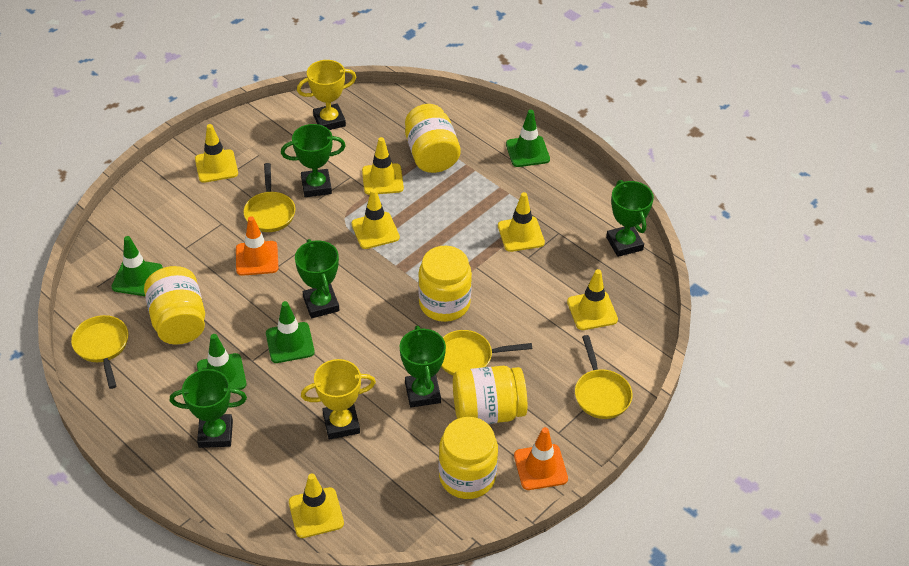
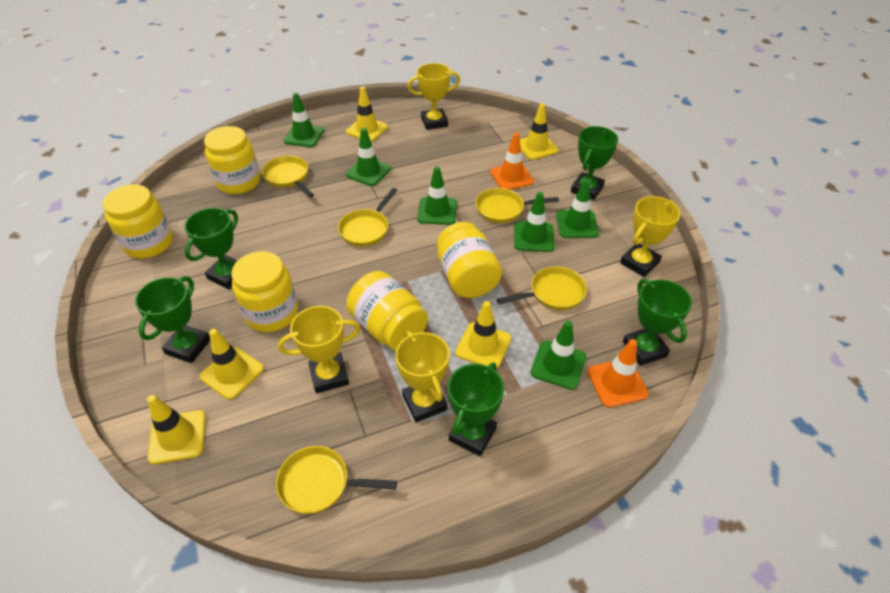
green traffic cone: [111,236,163,296] [197,334,247,390] [266,301,315,363] [506,110,550,167] = 4 -> [283,92,324,147] [346,128,391,186] [417,166,457,225] [514,192,554,252] [531,320,586,390] [556,179,599,238] = 6
yellow pan: [71,315,129,389] [243,163,295,232] [441,330,532,375] [575,335,633,419] = 4 -> [262,156,314,198] [276,446,397,514] [338,188,397,247] [476,188,559,223] [497,266,587,310] = 5
yellow traffic cone: [195,124,238,183] [289,473,344,538] [351,189,400,249] [362,137,404,195] [498,192,545,252] [567,269,618,330] = 6 -> [147,395,206,464] [200,329,264,399] [346,86,388,142] [455,301,511,369] [520,103,558,160] = 5
yellow trophy: [297,60,356,130] [301,359,376,439] = 2 -> [278,306,361,393] [395,331,450,422] [407,63,460,130] [620,196,681,277] = 4

